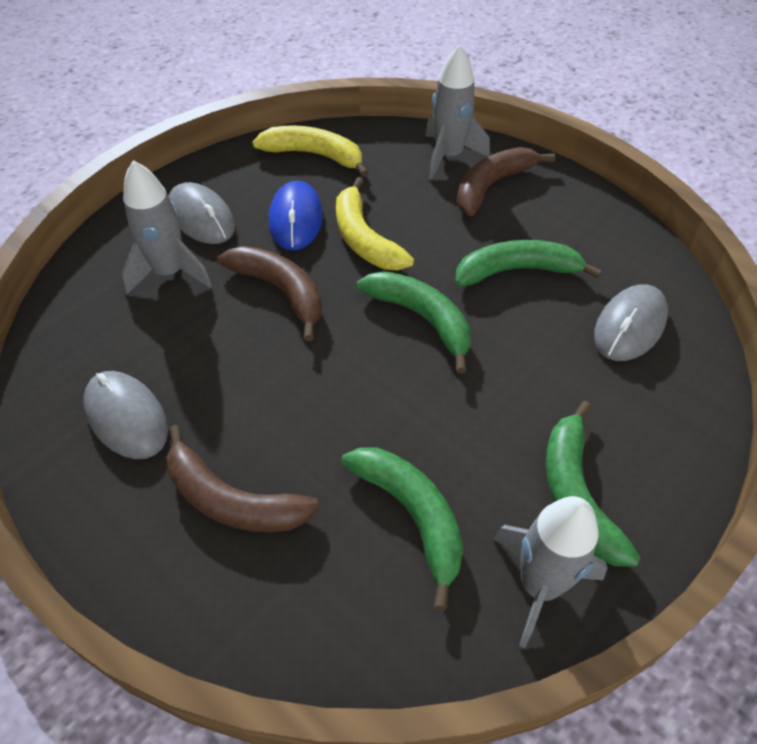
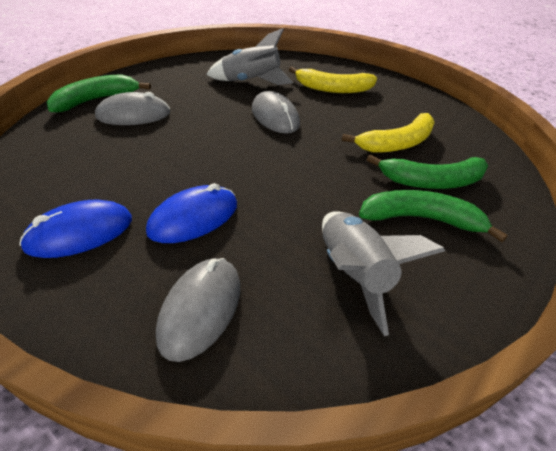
blue mouse: [269,181,323,251] = 1 -> [19,200,132,258] [146,183,237,243] = 2
brown banana: [166,425,319,532] [217,246,322,341] [457,147,555,216] = 3 -> none = 0
green banana: [341,447,463,610] [357,271,471,373] [455,240,602,287] [545,401,641,567] = 4 -> [47,74,151,113] [359,190,508,242] [366,154,488,189] = 3
grey rocket: [121,160,212,295] [426,44,490,180] [493,496,608,649] = 3 -> [206,28,293,85] [322,211,445,336] = 2

